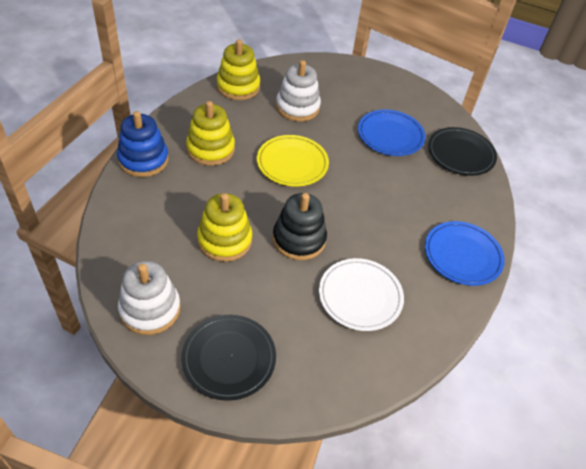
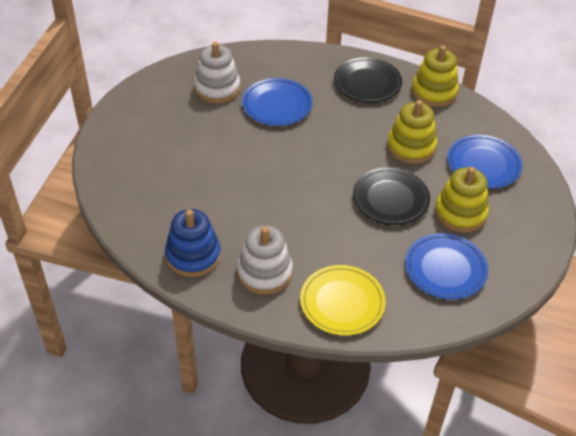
black stacking toy: [273,193,327,260] = 1 -> none = 0
blue plate: [358,109,425,156] [425,221,505,286] = 2 -> [242,78,313,126] [405,233,488,299] [447,135,522,189] = 3
white plate: [319,258,404,331] = 1 -> none = 0

